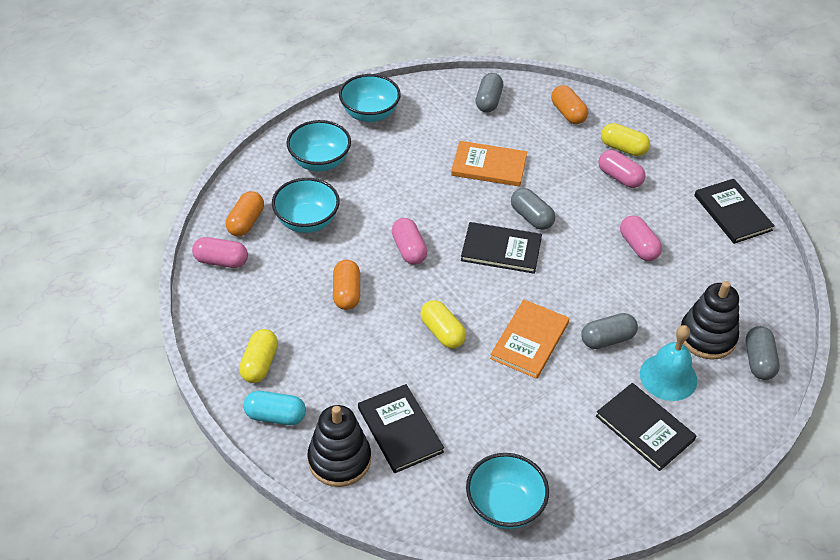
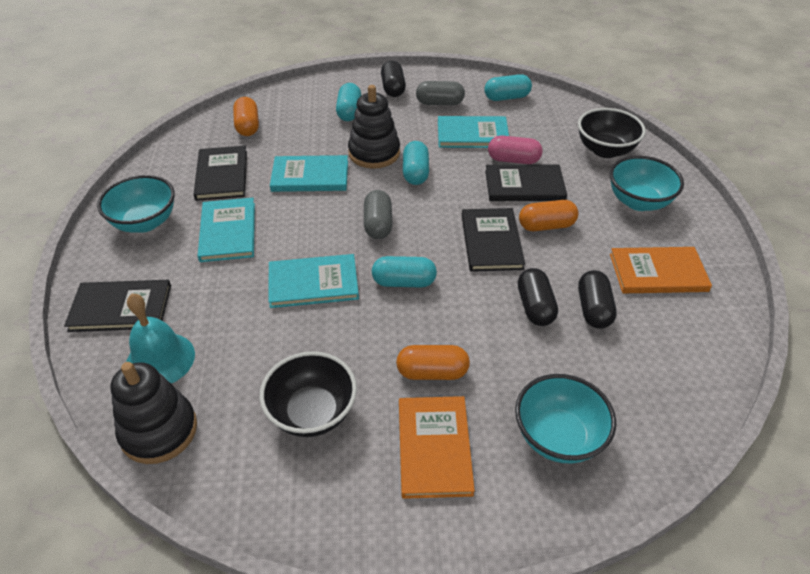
black bowl: none = 0 -> [259,351,357,437] [578,108,646,158] = 2
black capsule: none = 0 -> [381,61,406,97] [518,268,558,326] [578,270,617,329] = 3
grey capsule: [476,73,503,113] [511,188,555,230] [581,313,638,349] [746,326,780,380] = 4 -> [364,190,393,239] [416,81,465,105] = 2
pink capsule: [192,237,248,268] [392,218,427,265] [599,150,646,188] [620,215,662,261] = 4 -> [488,135,542,164] = 1
turquoise book: none = 0 -> [198,198,255,262] [268,254,359,308] [270,155,348,192] [438,116,509,148] = 4
turquoise bowl: [272,178,340,233] [287,120,351,171] [339,74,401,122] [466,453,549,529] = 4 -> [97,175,175,233] [515,374,616,463] [610,156,684,211] = 3
turquoise capsule: [243,391,306,425] = 1 -> [336,83,361,121] [372,256,437,287] [403,141,429,185] [484,74,532,101] = 4
yellow capsule: [239,329,278,383] [420,300,466,349] [601,123,650,156] = 3 -> none = 0

